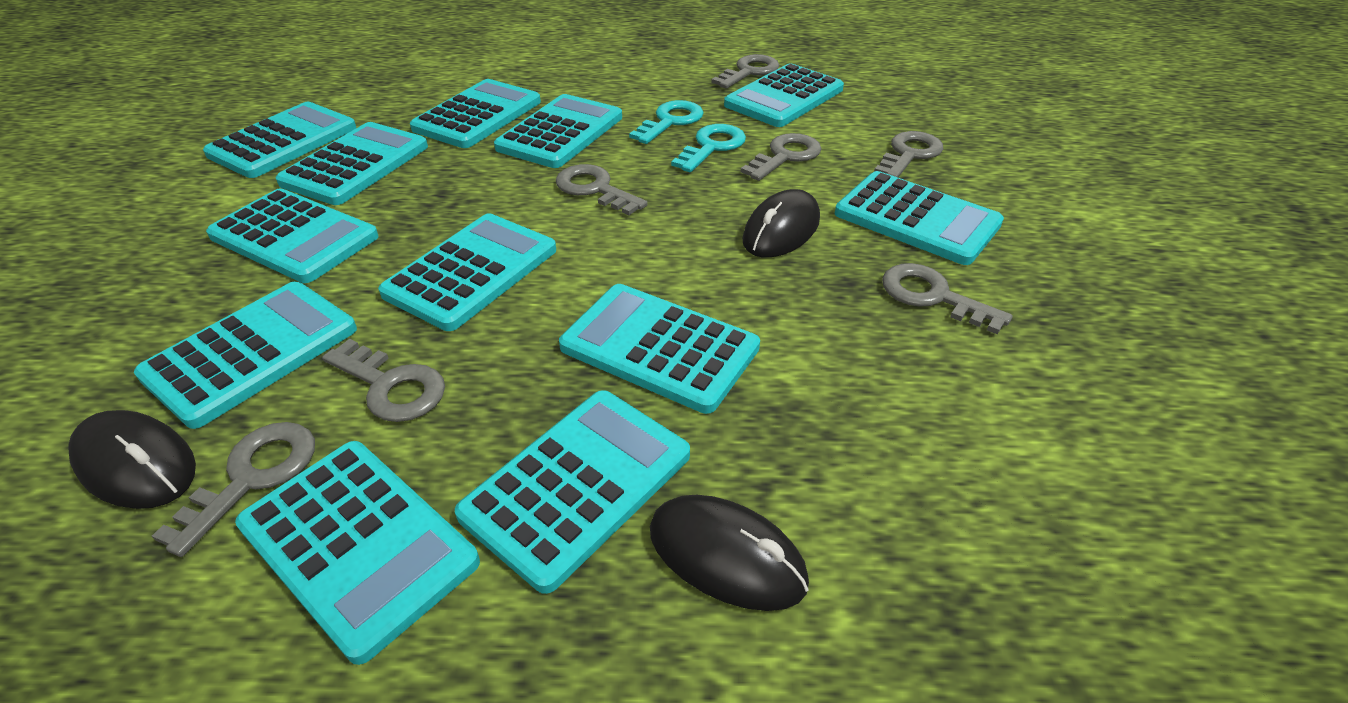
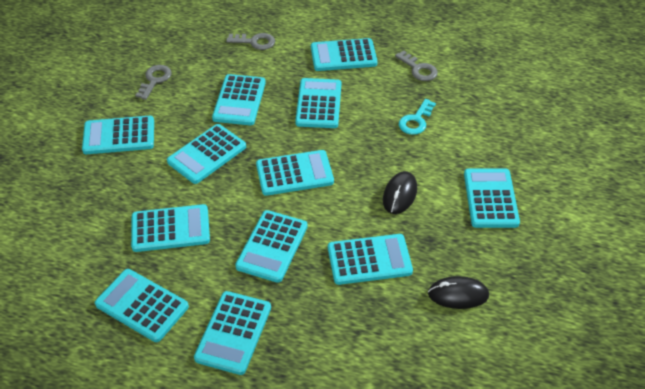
black mouse: [69,410,196,509] [650,495,809,611] [742,189,820,257] = 3 -> [383,171,417,214] [428,276,489,309] = 2
grey key: [152,422,315,557] [322,339,445,422] [556,164,648,215] [712,54,779,89] [741,133,822,181] [874,131,943,177] [882,263,1013,335] = 7 -> [135,65,172,100] [226,33,275,50] [395,51,438,81] = 3
turquoise key: [629,100,704,144] [671,124,746,172] = 2 -> [399,99,436,135] = 1

